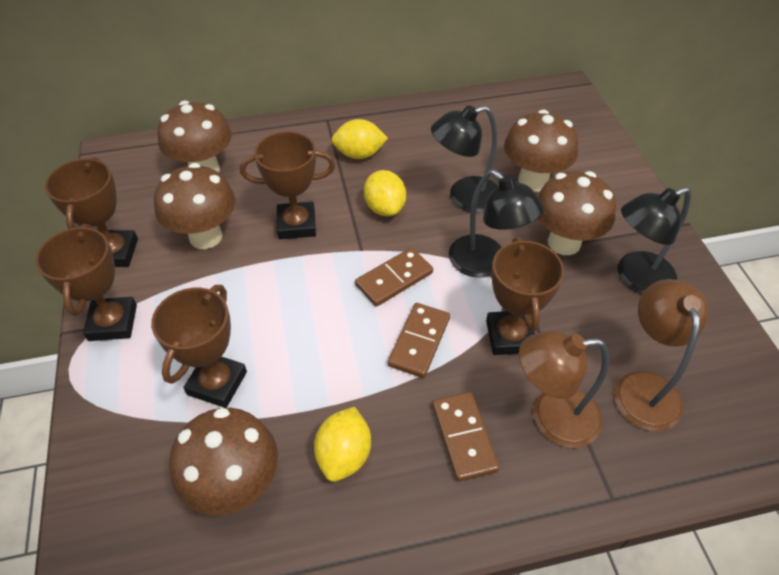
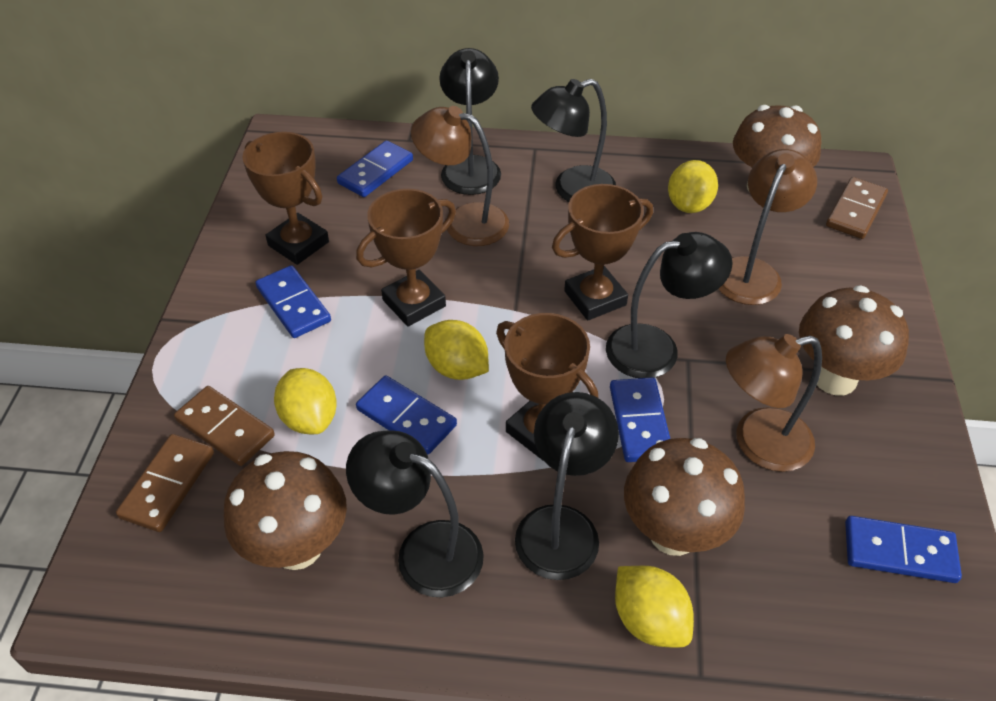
black lamp: [431,105,499,213] [449,170,544,278] [618,187,691,294] = 3 -> [346,430,484,597] [439,48,501,195] [515,392,619,580] [531,79,616,202] [606,232,733,378] = 5
blue domino: none = 0 -> [255,265,331,338] [337,141,413,197] [356,375,457,455] [610,377,670,462] [845,516,962,583] = 5
brown lamp: [519,331,609,448] [614,279,709,431] = 2 -> [411,106,509,246] [719,149,817,305] [726,334,822,472] = 3
brown mushroom: [154,163,235,249] [157,101,232,172] [169,408,278,515] [504,110,578,192] [538,171,616,255] = 5 -> [224,451,347,570] [624,438,745,556] [733,105,821,191] [799,285,909,395] = 4
brown trophy: [35,224,137,341] [45,157,138,267] [151,285,247,408] [240,131,335,239] [486,237,564,355] = 5 -> [242,132,329,265] [356,189,456,327] [496,313,598,461] [552,184,653,320] = 4
yellow lemon: [314,407,371,482] [331,119,388,159] [364,170,406,216] = 3 -> [274,368,337,434] [424,320,489,380] [615,566,694,647] [668,160,718,213] = 4

